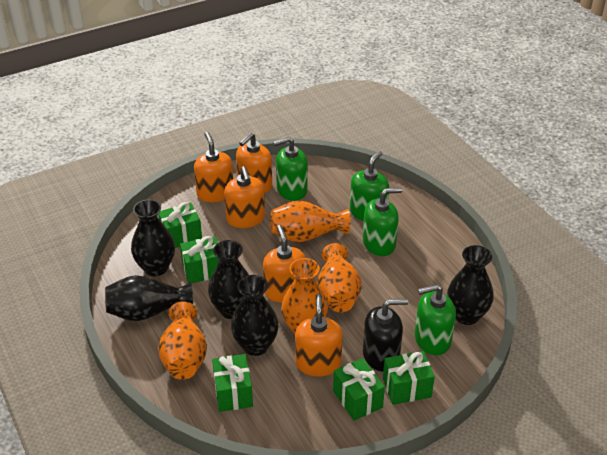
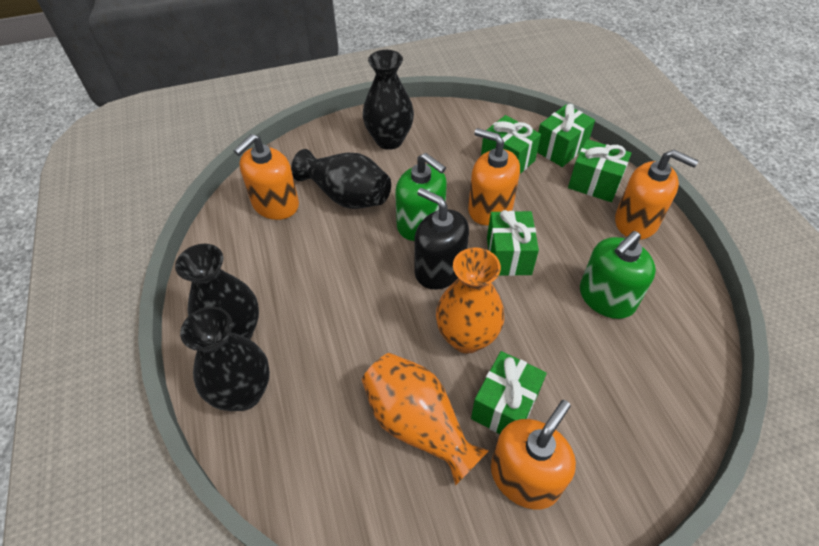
black vase: [105,275,193,321] [131,199,175,276] [208,240,249,319] [231,275,279,356] [447,245,494,325] = 5 -> [175,244,259,339] [180,307,270,411] [291,149,391,209] [363,50,414,150] = 4
green soap dispenser: [273,137,308,201] [350,151,389,221] [363,187,402,256] [415,284,456,355] = 4 -> [395,153,447,241] [580,231,656,319] = 2
orange soap dispenser: [194,132,233,202] [224,166,265,228] [236,133,272,193] [263,225,306,303] [295,294,343,377] = 5 -> [234,134,299,220] [468,128,520,226] [491,400,576,510] [615,150,699,240] = 4
orange vase: [158,301,207,380] [270,201,351,242] [281,258,328,334] [317,243,361,313] = 4 -> [362,353,489,486] [436,247,504,354] = 2

